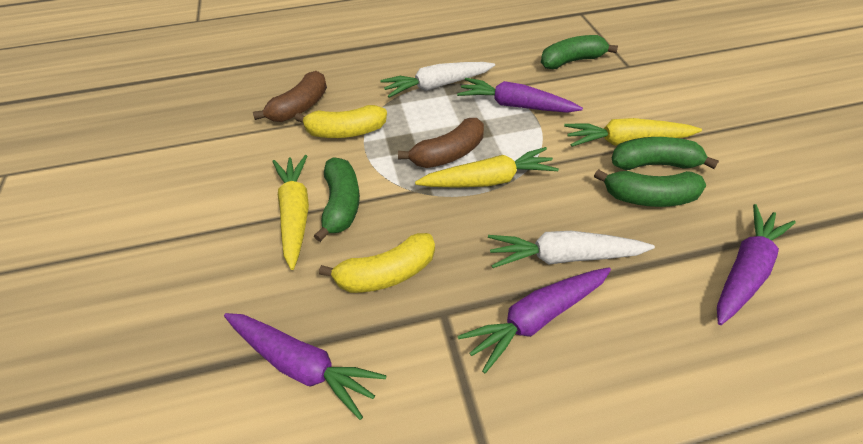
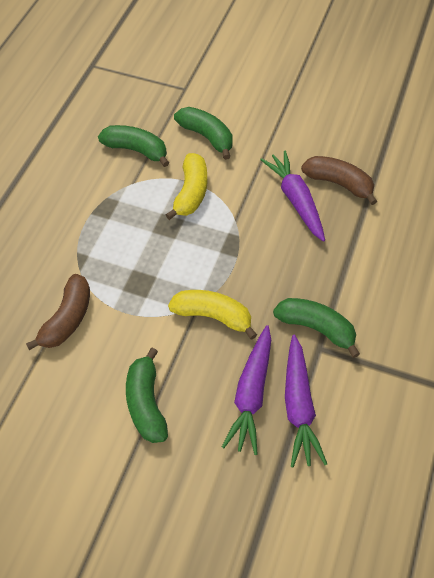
purple carrot: [224,313,387,420] [457,78,583,113] [458,268,611,374] [717,204,796,325] = 4 -> [222,325,271,455] [260,150,325,242] [285,335,327,468] = 3
white carrot: [380,62,495,98] [488,231,655,268] = 2 -> none = 0
yellow carrot: [272,155,309,270] [415,147,559,188] [564,118,702,147] = 3 -> none = 0

